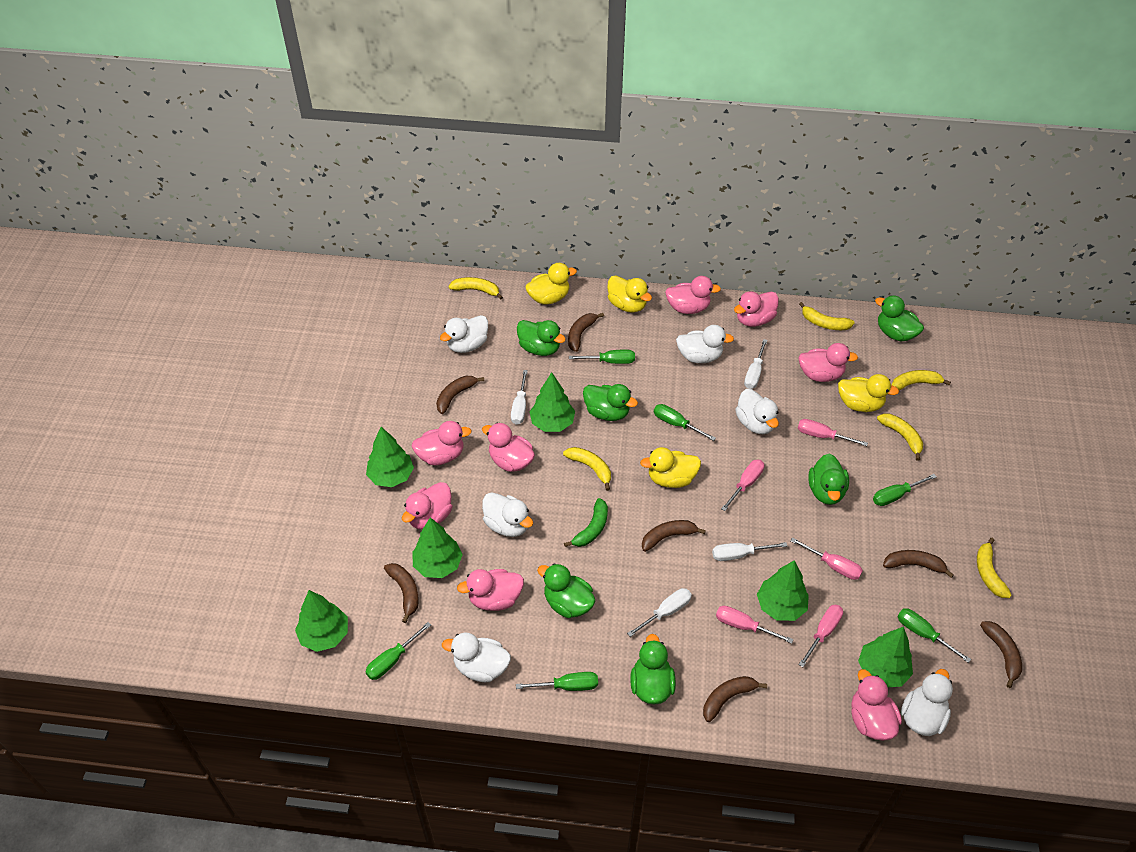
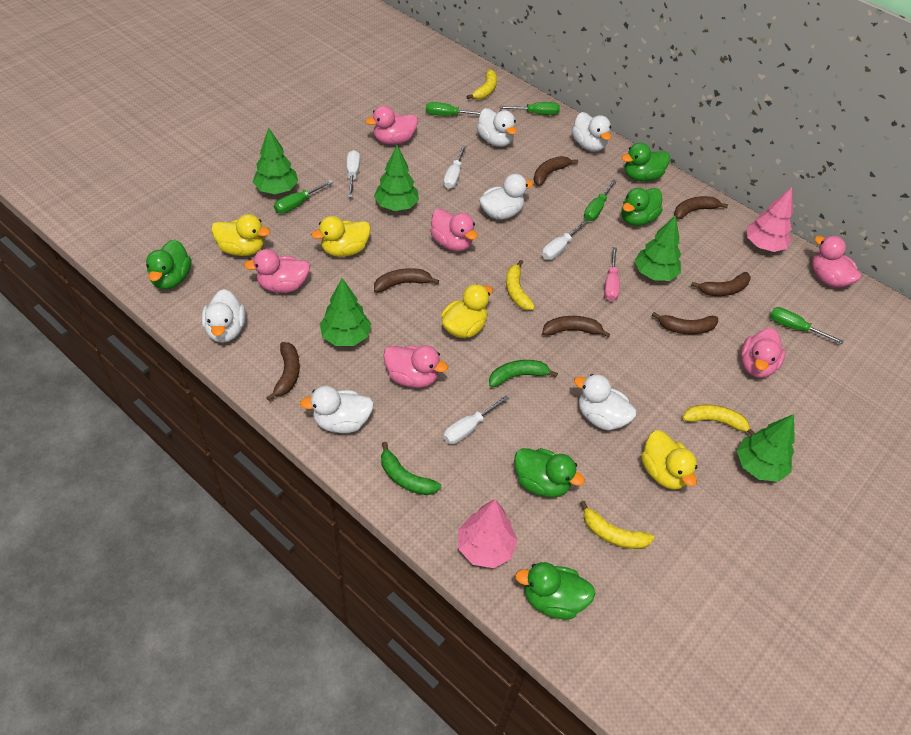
green banana: [564,498,608,547] = 1 -> [381,442,441,495] [489,360,558,387] = 2
green duck: [517,320,566,356] [537,563,596,618] [583,384,638,421] [630,634,676,705] [808,454,849,505] [875,295,924,342] = 6 -> [146,239,191,289] [514,448,585,497] [515,562,596,620] [621,142,670,182] [621,188,662,226] = 5
green screwdriver: [366,622,431,680] [516,672,598,691] [569,350,635,364] [654,404,716,441] [873,474,936,506] [897,608,971,663] = 6 -> [274,180,333,214] [426,102,481,116] [499,102,560,115] [584,180,617,221] [770,307,844,344] = 5
green tree: [295,590,348,652] [366,427,414,487] [412,518,463,578] [529,372,575,432] [757,560,809,621] [858,627,913,687] = 6 -> [253,127,298,194] [320,278,371,346] [374,145,419,211] [635,215,681,281] [737,414,794,482] = 5
pink duck: [402,482,452,529] [412,421,472,465] [457,569,524,611] [482,423,535,472] [665,276,721,314] [734,291,779,327] [798,343,858,382] [851,669,902,741] = 8 -> [244,249,310,293] [365,106,418,145] [383,345,448,388] [430,209,478,251] [741,328,786,378] [812,236,861,288] = 6
pink screwdriver: [716,606,794,644] [721,459,764,511] [790,537,863,580] [798,419,868,446] [799,605,843,667] = 5 -> [604,247,620,301] = 1
pink tree: none = 0 -> [458,499,518,568] [747,187,793,252] = 2
yellow banana: [448,277,503,300] [563,447,611,491] [799,302,855,330] [877,414,923,461] [892,370,951,390] [977,538,1011,598] = 6 -> [466,69,497,99] [506,260,535,310] [580,500,654,549] [683,405,755,436] = 4

